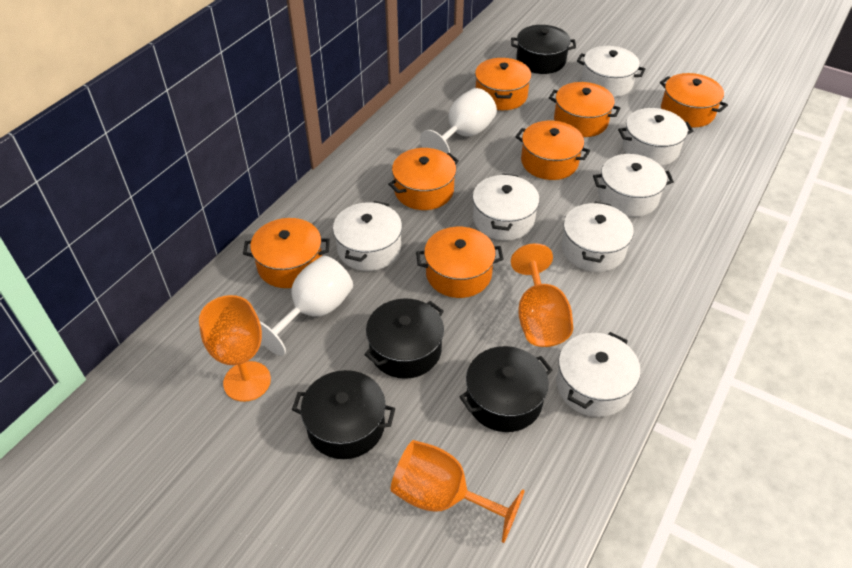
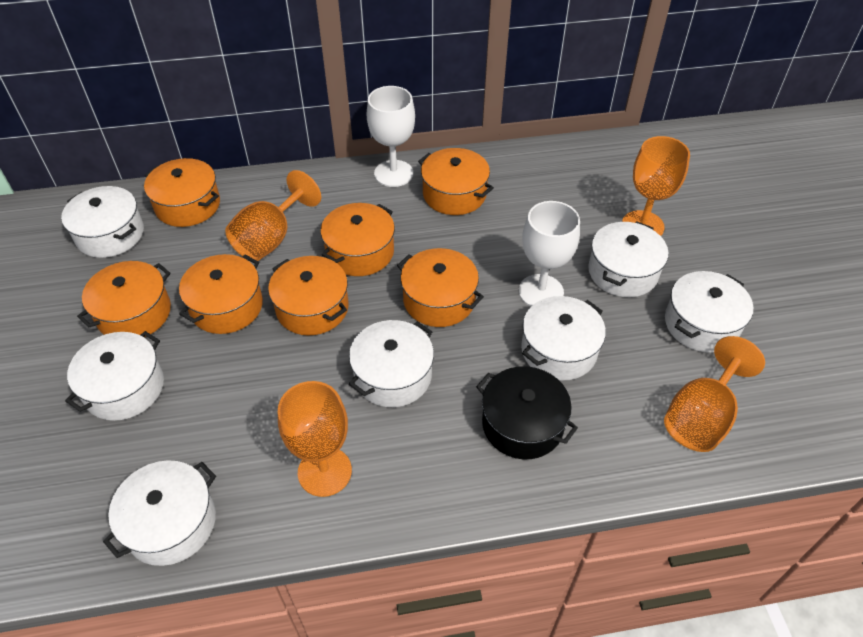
black pot: [292,370,395,459] [364,298,444,379] [460,346,553,432] [511,25,576,74] = 4 -> [476,366,578,459] = 1
orange goblet: [199,295,271,402] [391,440,525,543] [511,243,573,347] = 3 -> [225,170,321,261] [278,381,352,497] [622,136,690,236] [664,336,765,452] = 4

